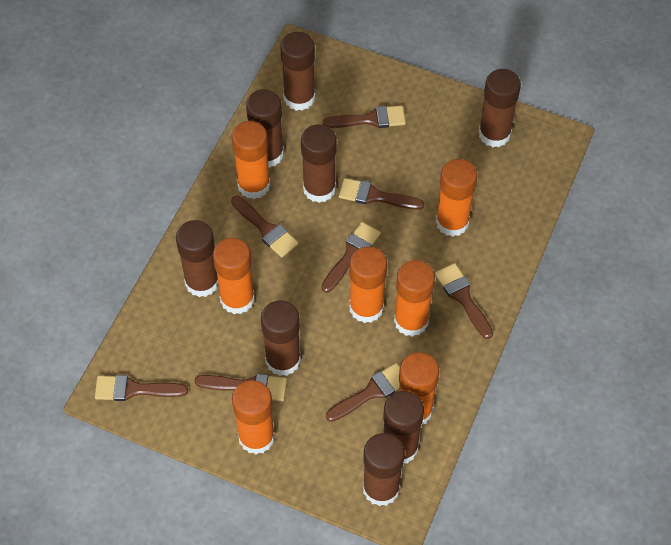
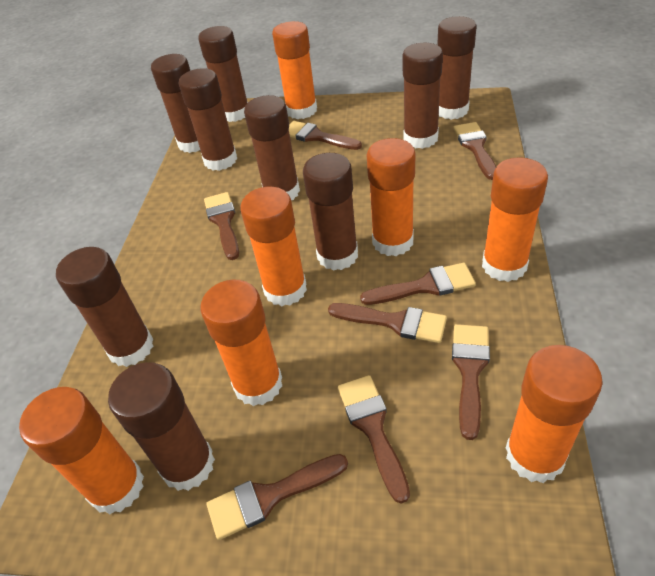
brown glue stick: [176,220,218,297] [246,89,284,168] [261,300,301,376] [280,32,315,111] [301,125,337,203] [363,433,405,506] [383,391,424,464] [479,69,521,147] = 8 -> [56,247,154,367] [108,362,215,491] [151,54,200,153] [178,68,237,171] [198,26,248,122] [244,95,300,200] [303,153,358,271] [403,43,443,149] [437,16,477,120] = 9

